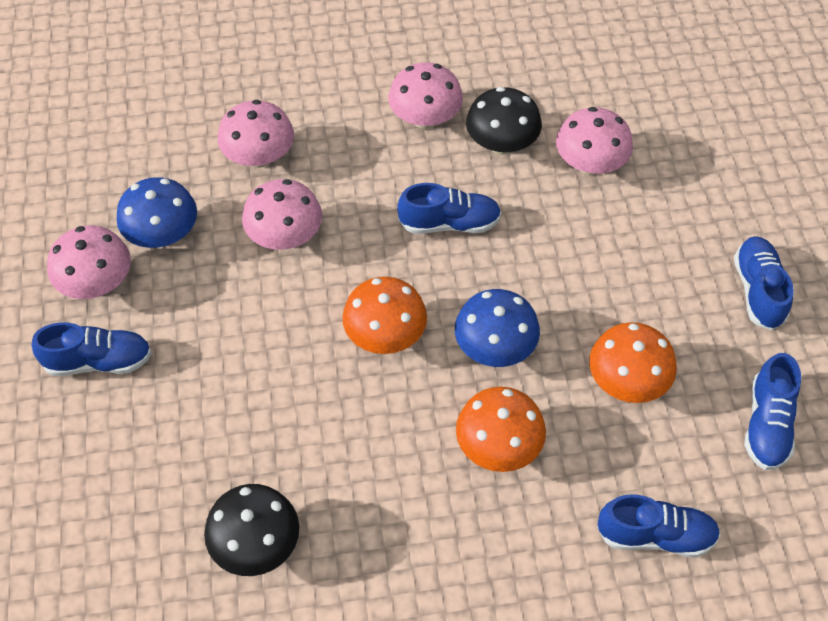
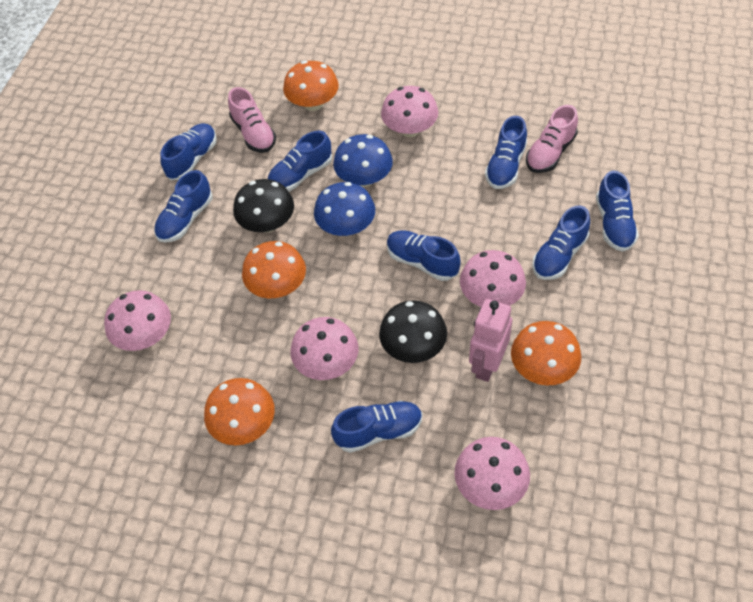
blue shoe: [32,322,152,376] [397,183,502,234] [597,494,721,558] [734,236,794,330] [744,353,801,470] = 5 -> [154,170,213,243] [161,123,217,180] [268,131,332,192] [331,401,423,453] [387,230,461,281] [485,116,527,189] [532,206,590,280] [596,170,639,252] = 8
orange mushroom: [342,277,427,354] [456,387,546,472] [589,322,677,403] = 3 -> [204,378,275,446] [242,241,306,298] [283,61,339,111] [511,321,581,385] = 4
pink robot: none = 0 -> [469,299,512,382] = 1
pink shoe: none = 0 -> [228,87,276,153] [526,105,578,173] = 2

